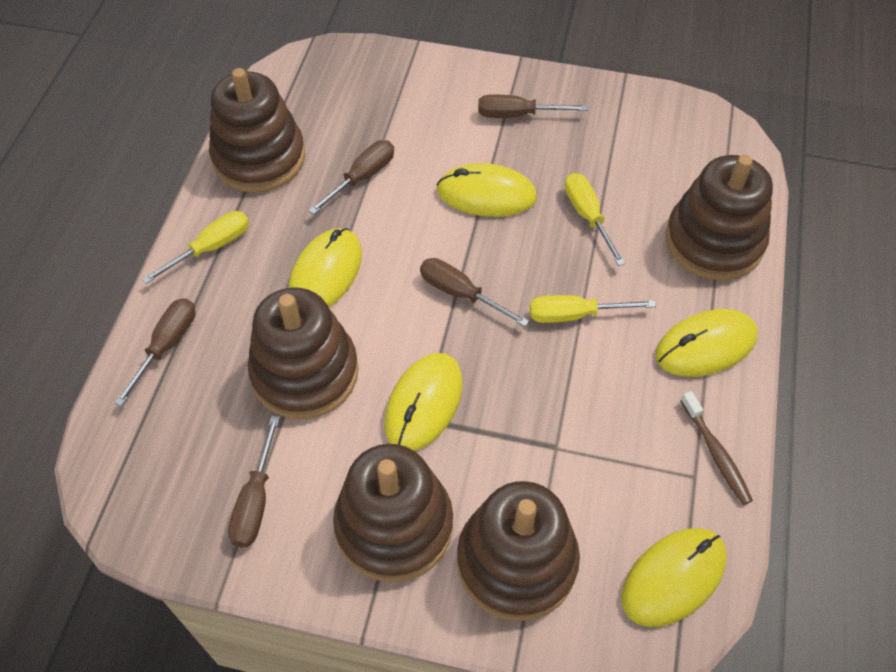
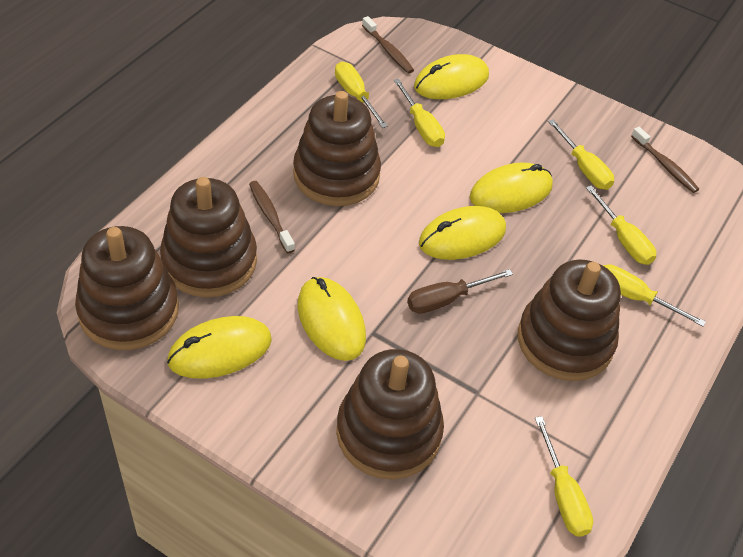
brown screwdriver: [114,298,196,406] [228,416,280,547] [308,140,394,215] [420,258,529,327] [478,94,587,118] = 5 -> [407,269,513,314] = 1
brown toothbrush: [681,391,753,505] = 1 -> [249,181,295,253] [362,16,414,73] [631,127,699,193] = 3
yellow screwdriver: [142,211,249,284] [530,295,656,323] [565,173,625,266] = 3 -> [335,62,388,128] [393,79,445,147] [535,416,593,537] [548,119,614,190] [586,186,656,265] [603,264,706,327] = 6

